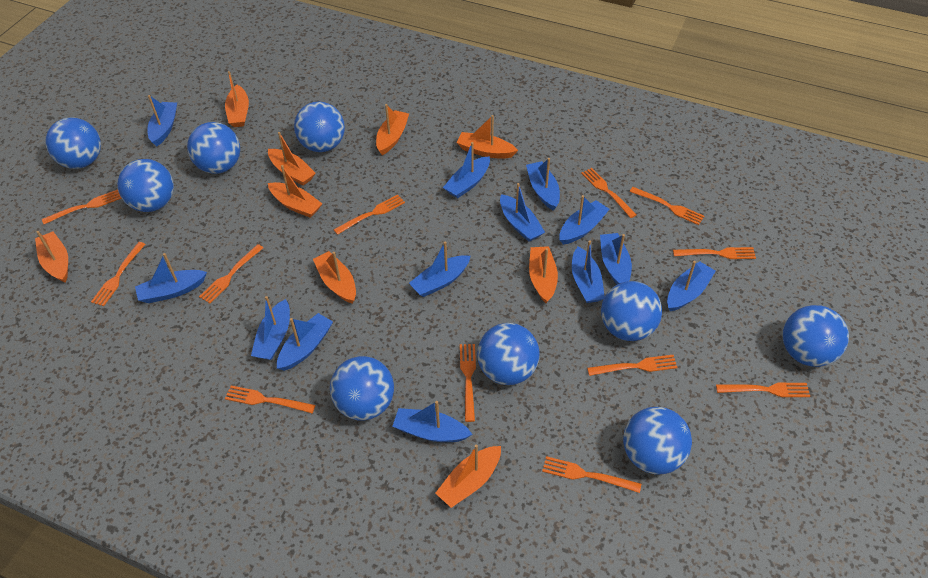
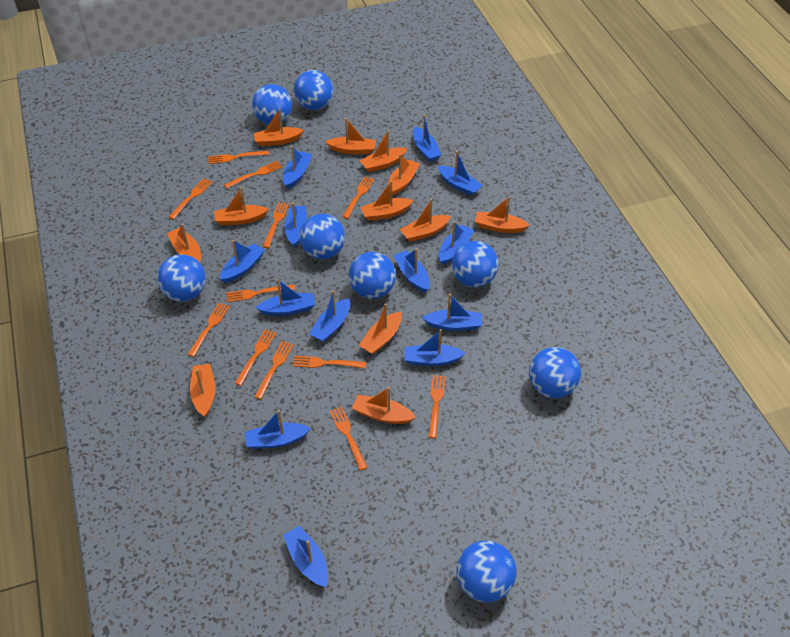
blue ball: [45,117,101,169] [117,159,174,212] [187,122,240,174] [294,101,345,152] [330,356,394,420] [477,323,539,385] [601,281,662,341] [623,407,692,474] [782,305,849,367] = 9 -> [157,254,206,302] [252,84,292,125] [294,70,333,110] [299,214,345,259] [349,252,396,299] [452,241,499,288] [456,541,517,602] [529,347,581,398] = 8
orange boat: [35,231,68,283] [225,71,249,127] [268,132,316,186] [268,165,322,218] [313,251,356,303] [376,104,409,155] [436,444,501,508] [457,115,518,159] [529,246,558,303] = 9 -> [167,224,202,262] [190,364,215,417] [214,187,269,225] [254,108,304,146] [325,118,376,154] [352,387,416,424] [359,131,408,172] [359,303,402,354] [360,181,414,221] [387,154,420,196] [400,199,451,242] [475,196,530,233] = 12

